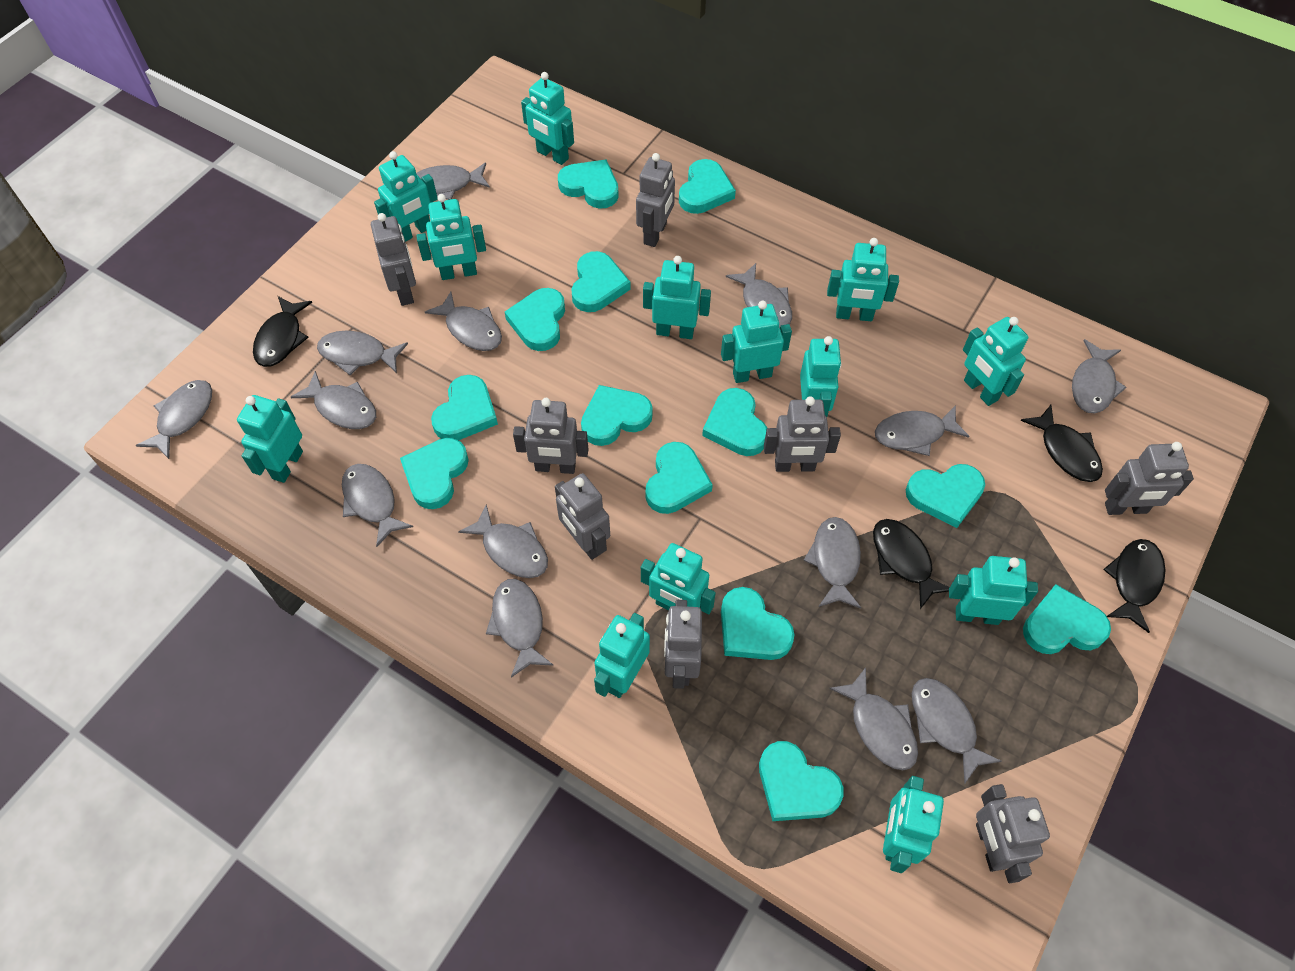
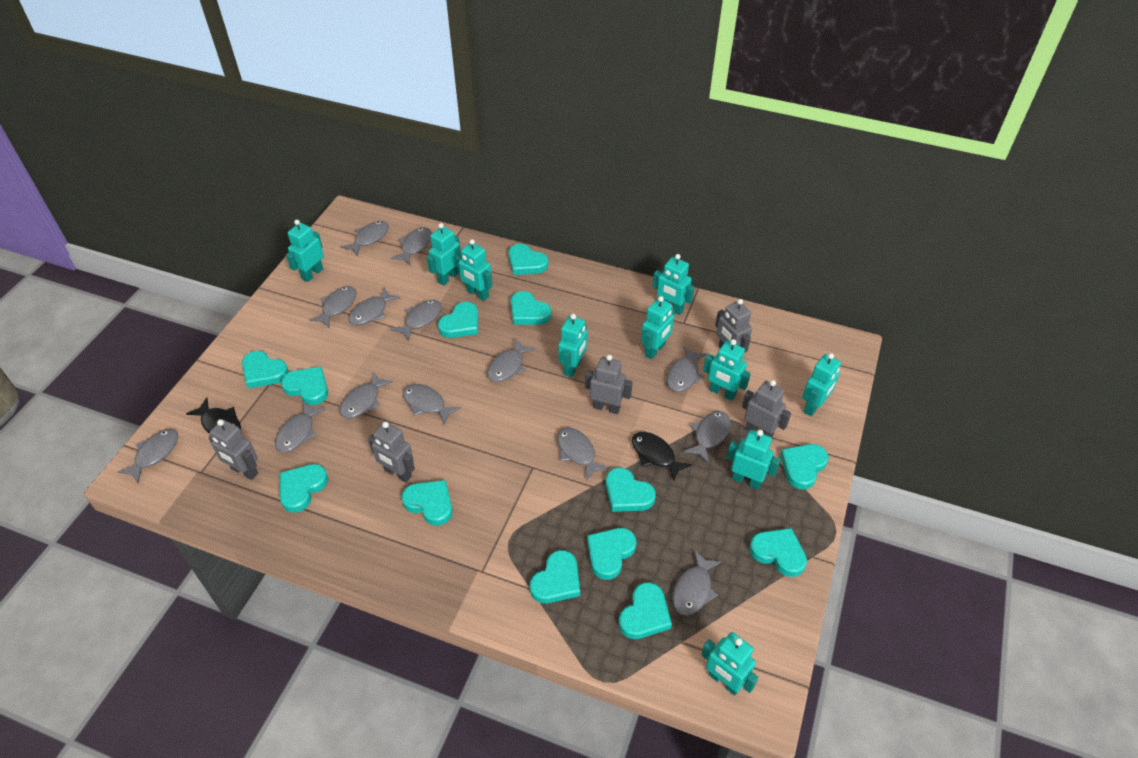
black fish: [253,296,312,367] [873,519,950,609] [1020,405,1103,482] [1103,539,1165,633] = 4 -> [186,398,241,434] [632,432,692,481] = 2
grey robot: [371,213,416,306] [513,398,588,474] [555,473,610,560] [636,153,675,247] [664,600,702,689] [764,396,841,472] [976,784,1050,883] [1105,442,1194,515] = 8 -> [208,419,258,480] [368,422,415,483] [585,355,633,414] [715,299,752,353] [742,380,791,438] = 5
turquoise robot: [237,395,303,483] [374,151,438,242] [416,194,486,280] [521,72,574,165] [594,613,650,698] [641,543,716,614] [643,256,711,339] [721,301,792,383] [800,336,842,417] [827,238,899,321] [883,776,944,873] [949,556,1038,625] [963,317,1028,406] = 13 -> [286,220,324,282] [427,223,461,286] [456,239,492,301] [558,314,588,377] [641,296,675,359] [653,254,694,315] [701,632,759,695] [703,339,751,401] [727,430,780,490] [802,353,841,416] = 10

